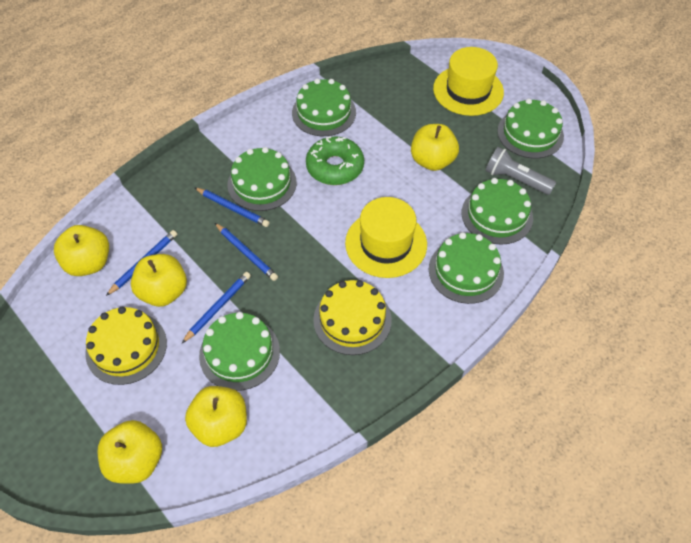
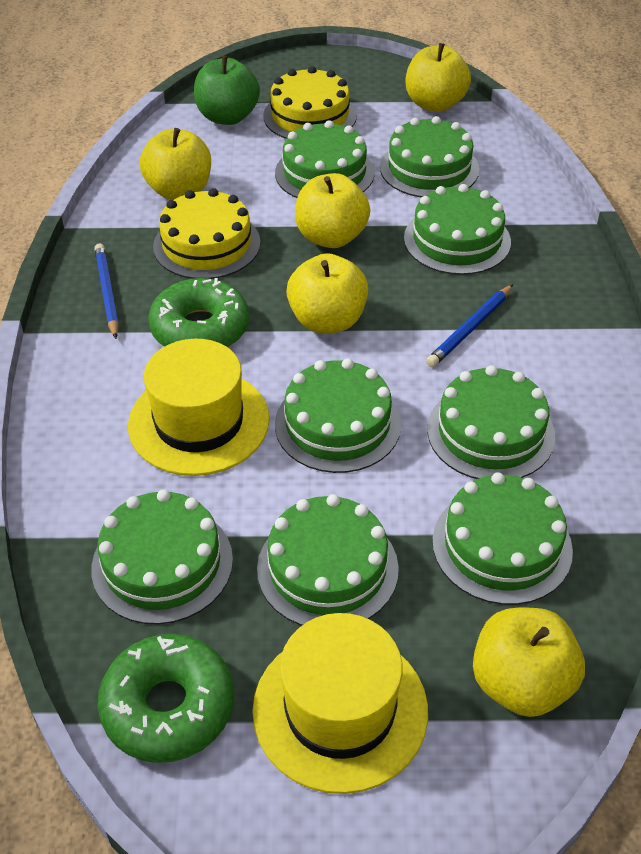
blue pencil: [106,230,177,296] [181,272,251,344] [194,187,270,227] [215,223,278,281] = 4 -> [94,243,119,339] [426,284,513,367] = 2
green apple: none = 0 -> [194,56,260,125] = 1
green cake: [199,312,280,391] [227,147,297,211] [292,79,356,136] [429,232,504,304] [462,178,533,245] [497,98,564,158] = 6 -> [91,489,233,624] [257,494,399,626] [275,120,375,198] [275,359,401,473] [380,116,479,197] [404,184,511,275] [427,365,555,479] [432,472,573,605] = 8
green donut: [306,136,364,185] = 1 -> [97,634,234,763] [148,278,249,347] = 2
grey flashlight: [485,147,556,195] = 1 -> none = 0

